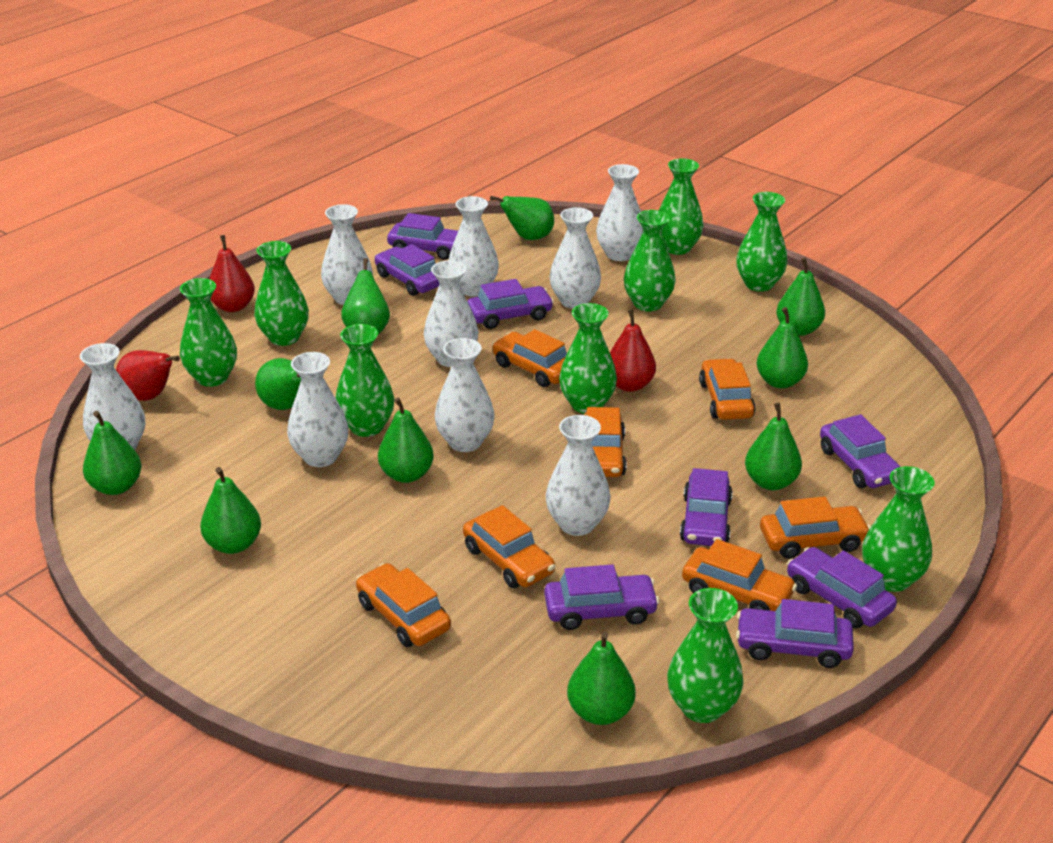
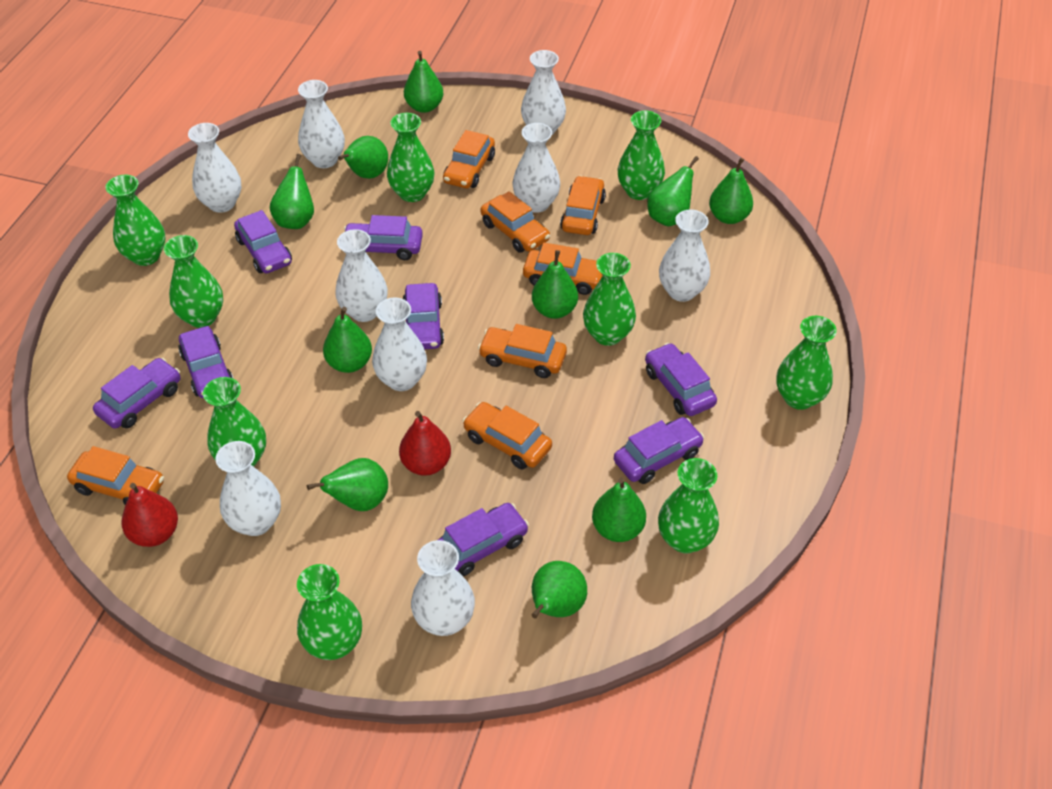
red pear: [116,350,180,401] [209,235,255,312] [610,309,656,392] = 3 -> [122,483,178,547] [399,411,451,476] = 2

